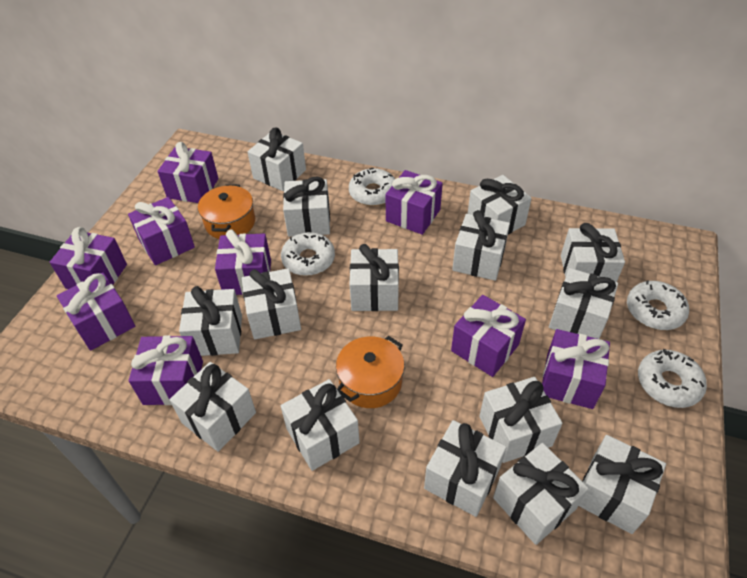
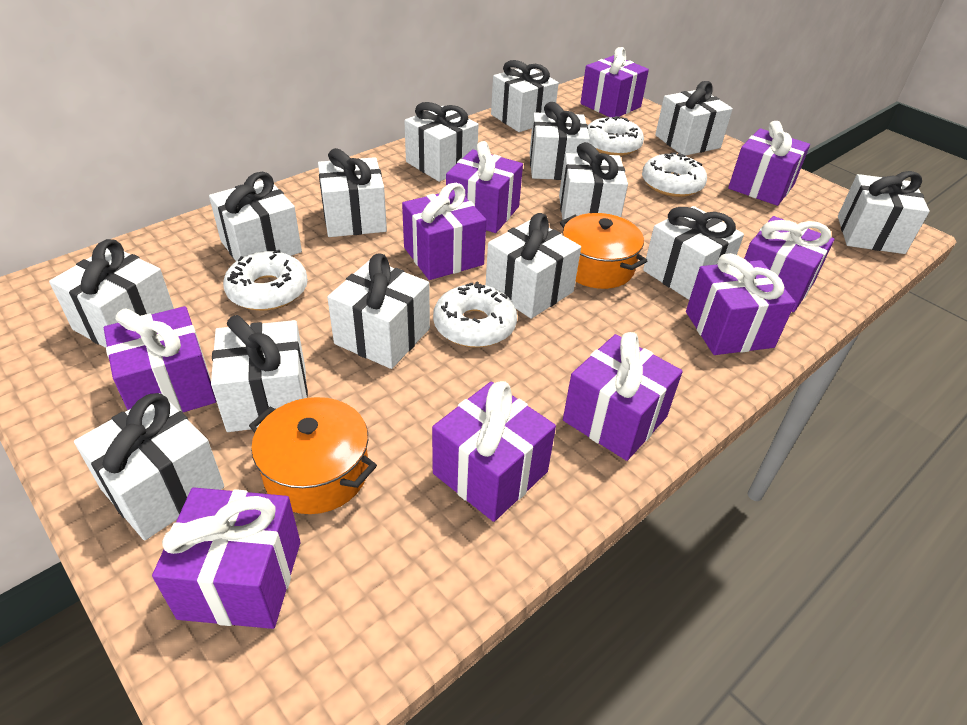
purple gift: [50,227,127,289] [57,273,135,351] [128,197,195,265] [129,335,203,405] [157,142,219,203] [215,229,271,295] [386,170,443,235] [451,295,526,377] [542,329,610,409] = 9 -> [104,306,217,412] [152,488,300,629] [402,183,486,280] [432,381,556,522] [446,141,523,233] [563,332,683,461] [580,47,649,117] [686,253,795,355] [728,121,810,206] [744,216,834,312] = 10
white gift: [169,362,256,452] [179,286,242,356] [242,268,301,339] [247,127,306,191] [281,379,360,471] [283,177,330,237] [349,244,399,311] [424,420,507,517] [452,210,510,281] [468,175,532,235] [479,377,563,463] [493,443,589,545] [549,268,618,339] [561,223,625,282] [579,435,666,534] = 15 -> [49,239,174,348] [74,393,225,541] [209,172,302,261] [211,315,308,432] [318,148,387,237] [327,253,430,369] [404,102,479,182] [486,213,581,319] [491,60,559,132] [530,102,590,180] [559,142,628,220] [643,206,744,300] [655,81,733,155] [838,171,930,254] = 14

